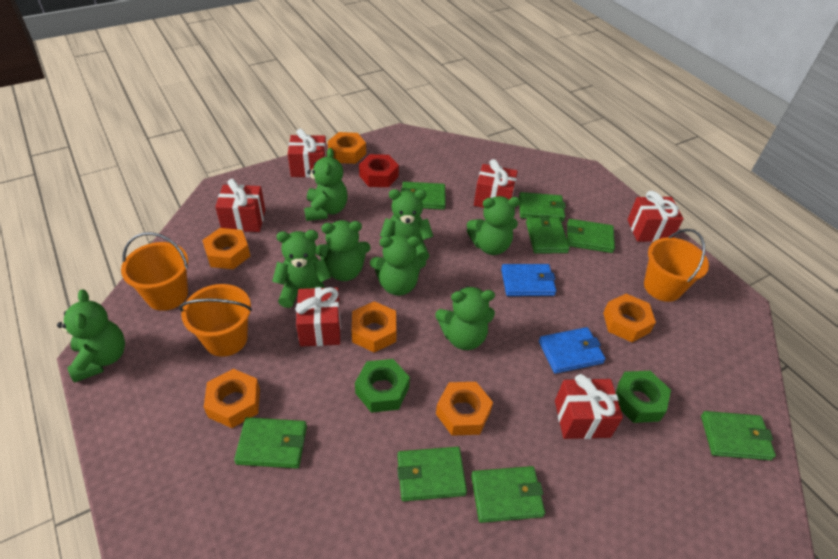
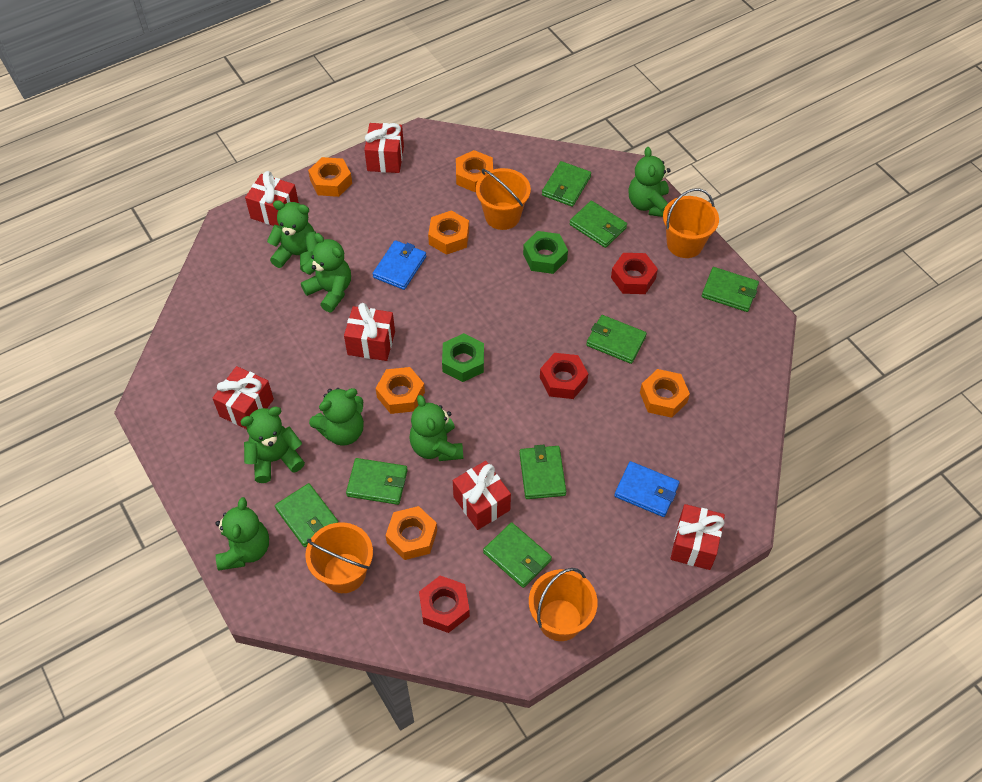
green teddy bear: [57,289,125,383] [272,230,331,308] [304,148,348,221] [316,220,371,281] [370,234,426,296] [380,189,433,260] [435,286,495,350] [467,196,520,255] = 8 -> [215,497,269,570] [240,406,305,483] [267,200,317,272] [301,233,351,312] [309,388,364,446] [409,395,463,461] [629,147,671,217] = 7
orange bucket: [121,232,188,311] [179,284,252,357] [644,229,709,302] = 3 -> [305,522,373,593] [476,168,531,230] [529,568,598,641] [663,188,719,258] = 4
red nut: [359,154,399,187] = 1 -> [419,576,470,633] [540,353,588,399] [611,253,658,294] = 3

